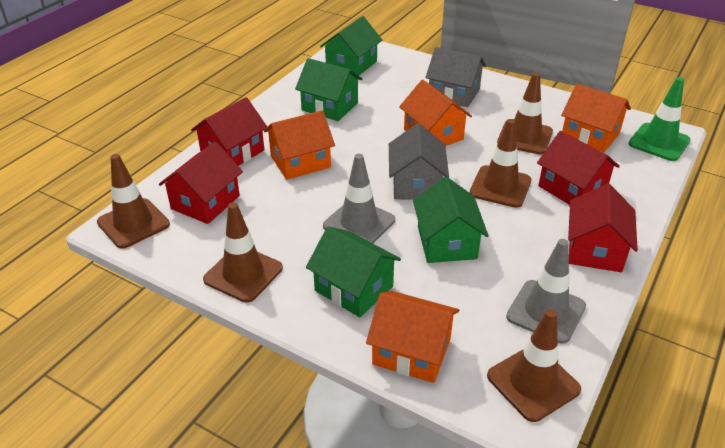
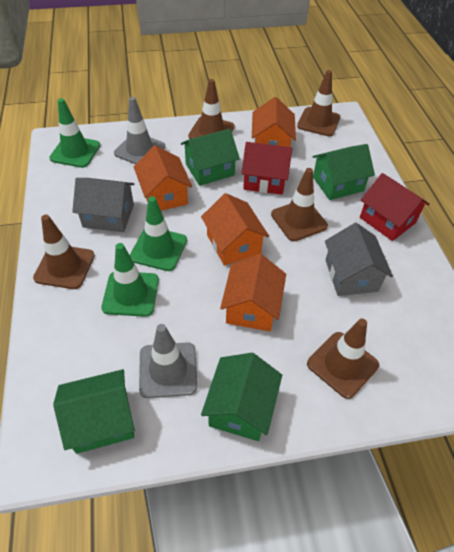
green traffic cone: [629,77,691,161] = 1 -> [49,98,100,168] [101,243,159,317] [130,196,187,271] = 3
red house: [159,142,243,224] [191,97,267,166] [537,131,620,205] [568,184,638,272] = 4 -> [241,142,292,195] [360,173,430,241] = 2

